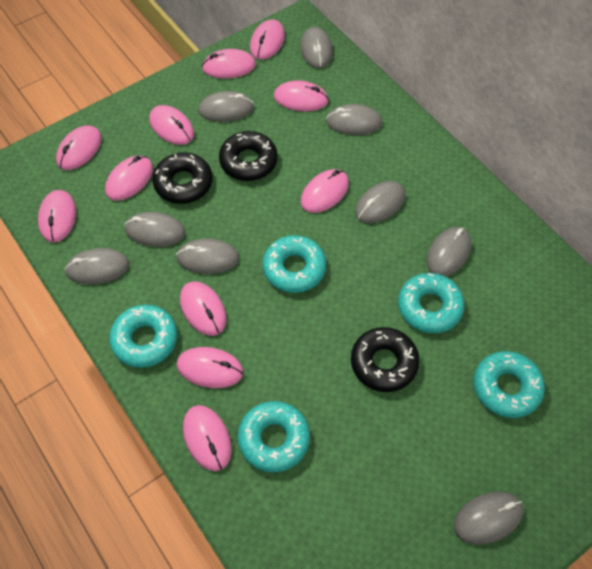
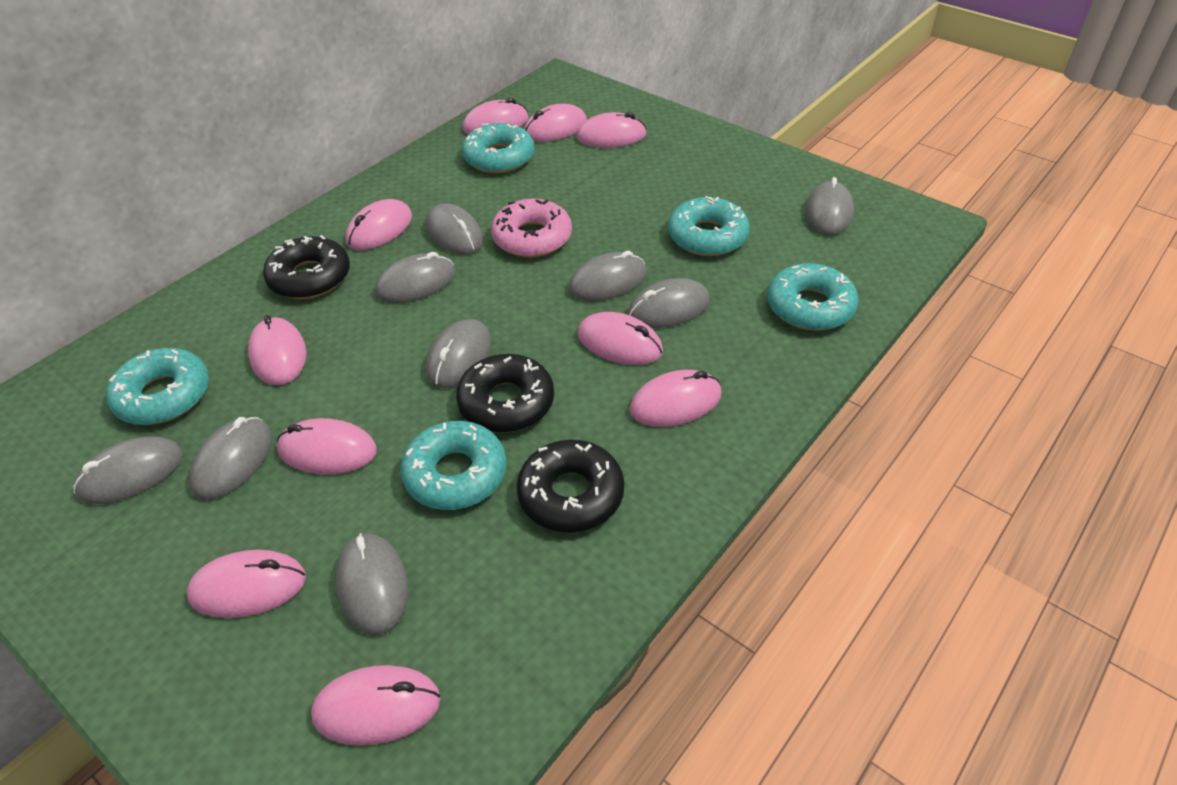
pink donut: none = 0 -> [491,199,572,257] = 1
pink mouse: [38,190,76,242] [56,125,102,170] [105,156,153,200] [150,105,194,145] [177,347,243,388] [180,281,227,336] [183,405,232,471] [202,49,256,79] [250,19,285,60] [274,80,329,111] [301,169,349,213] = 11 -> [187,550,306,618] [248,315,307,385] [277,418,377,474] [311,665,441,746] [345,199,412,250] [462,98,529,134] [524,104,587,142] [576,112,646,148] [577,312,663,365] [629,370,722,427] = 10

